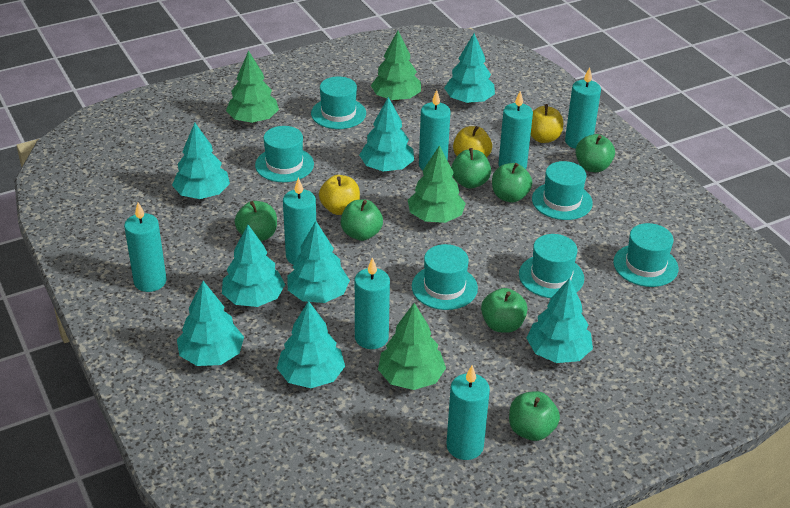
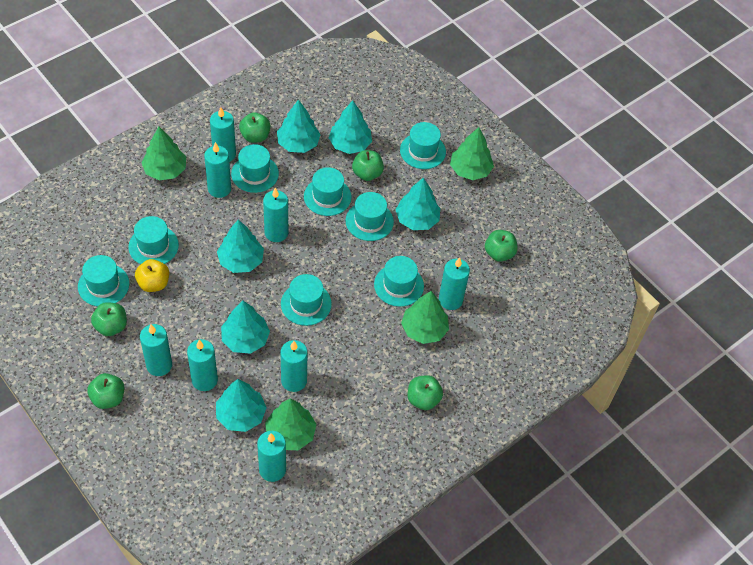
green apple: [235,201,277,241] [341,199,383,241] [451,148,491,189] [481,288,528,333] [492,163,532,203] [509,391,560,441] [575,134,615,172] = 7 -> [87,373,124,409] [91,302,127,336] [239,112,270,143] [352,150,384,181] [408,375,443,410] [485,230,518,262] = 6
turquoise candle: [124,203,167,292] [283,178,316,265] [355,257,390,349] [419,90,451,170] [447,365,490,460] [498,91,533,169] [565,67,601,149] = 7 -> [140,324,172,376] [187,339,218,391] [204,142,231,198] [210,107,236,162] [257,431,286,482] [263,188,288,242] [280,340,308,392] [439,257,470,310] = 8
turquoise hat: [255,126,314,182] [311,76,366,129] [412,244,478,310] [519,234,584,298] [532,161,593,220] [613,223,679,287] = 6 -> [78,255,129,307] [128,216,179,264] [231,144,279,193] [281,274,332,326] [304,167,352,216] [346,192,394,241] [374,256,424,307] [400,122,446,169] = 8
turquoise tree: [172,122,230,199] [177,281,244,366] [222,225,285,307] [277,301,345,388] [287,221,350,303] [359,97,414,171] [444,33,495,104] [527,278,593,363] = 8 -> [216,379,267,432] [217,220,264,273] [221,300,270,354] [277,99,321,153] [329,101,372,154] [396,177,440,230] = 6
yellow apple: [319,175,360,215] [453,126,492,157] [530,104,563,143] = 3 -> [135,259,169,292] = 1

